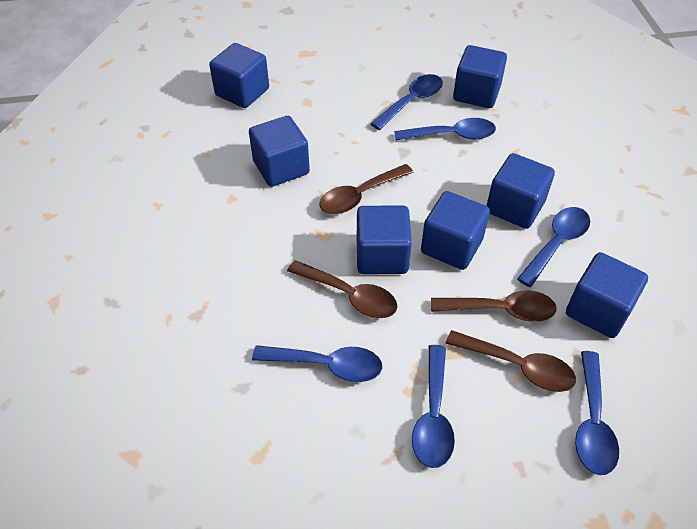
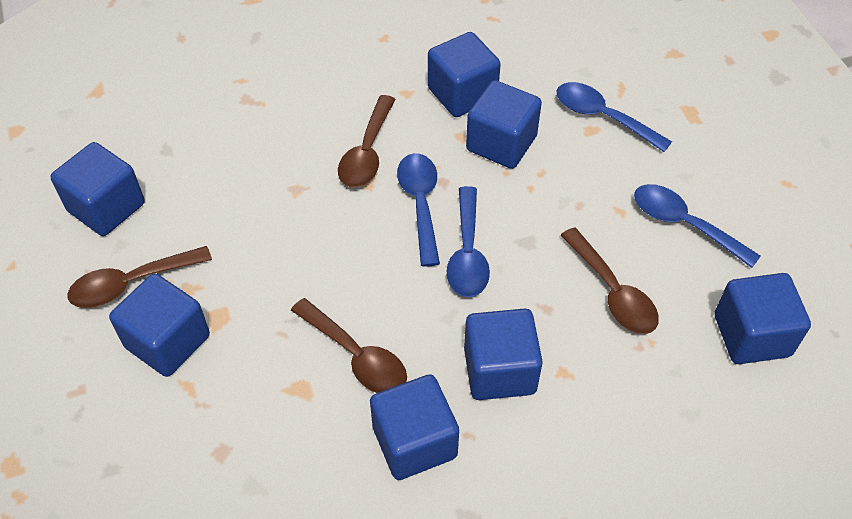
blue spoon: [252,345,382,382] [370,74,443,130] [394,118,496,141] [412,345,455,468] [517,207,590,287] [575,351,619,475] = 6 -> [397,153,440,267] [446,186,490,297] [557,82,672,152] [634,184,761,268] = 4

